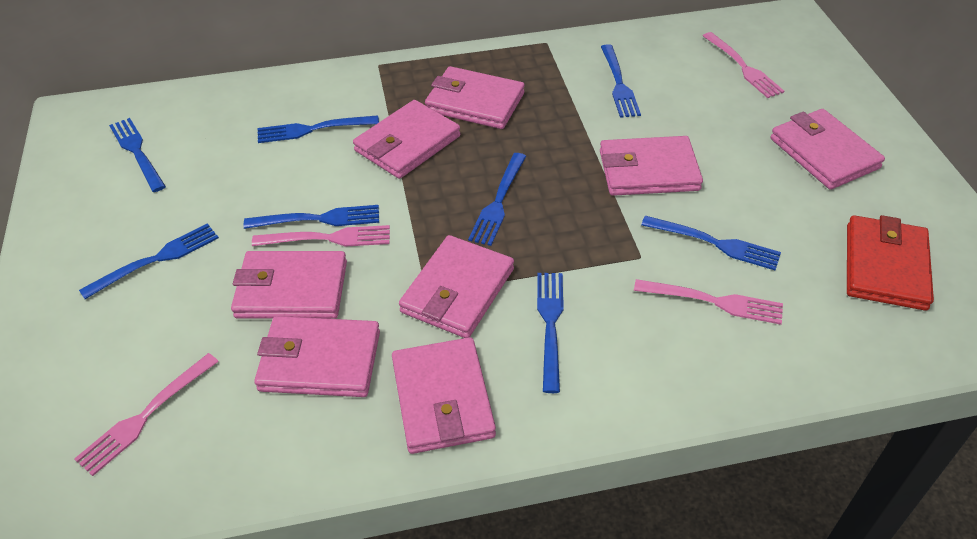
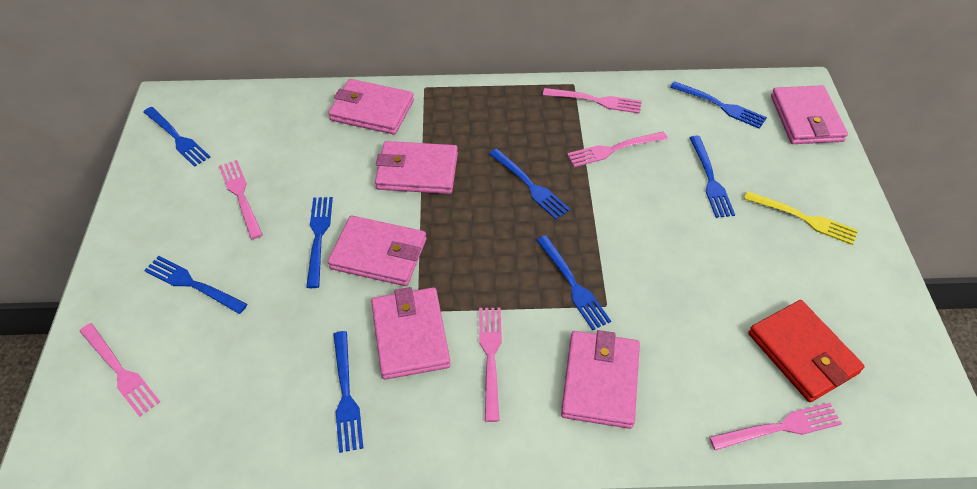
pink fork: [74,353,219,476] [252,225,390,247] [634,279,783,325] [703,32,784,98] = 4 -> [80,323,160,417] [219,160,263,239] [479,308,502,422] [543,88,642,114] [567,131,668,167] [709,403,842,451] = 6
pink wallet: [231,251,347,319] [254,316,380,397] [353,100,460,179] [392,337,496,454] [399,235,514,338] [425,66,525,129] [600,136,703,196] [770,109,885,190] = 8 -> [328,79,414,135] [328,216,426,286] [371,287,451,379] [375,141,458,194] [561,330,640,429] [771,85,848,144] = 6
yellow fork: none = 0 -> [744,191,858,245] = 1

